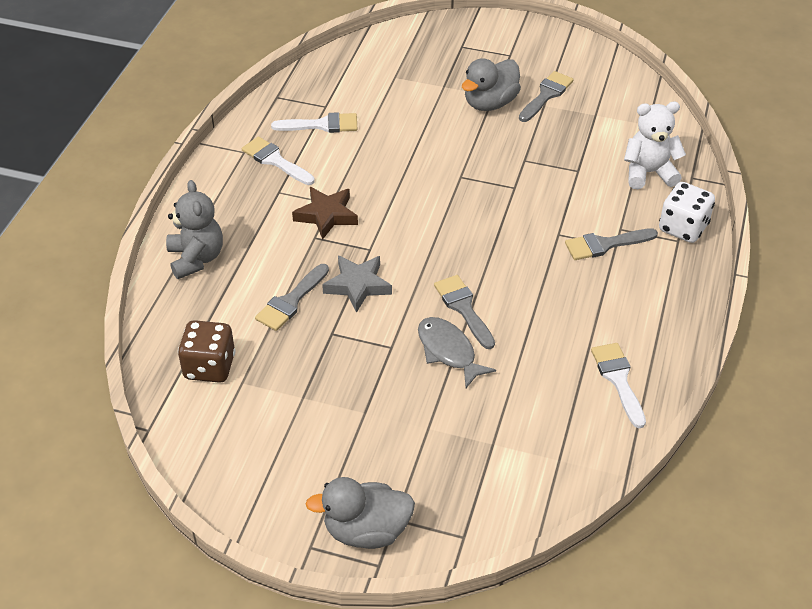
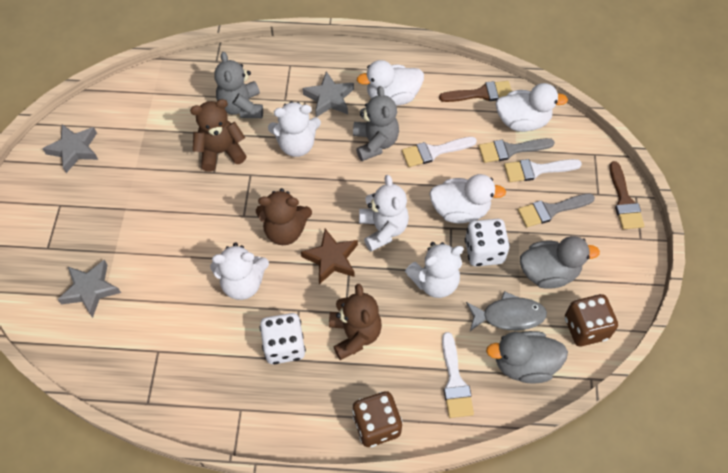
brown brush: none = 0 -> [439,81,512,102] [609,161,645,230] = 2
brown dice: [178,320,235,383] = 1 -> [352,391,403,447] [565,294,618,346] = 2
brown teddy bear: none = 0 -> [190,99,247,172] [256,188,312,245] [329,284,382,360] = 3
grey brush: [255,264,329,331] [434,275,495,349] [519,71,574,122] [565,228,658,260] = 4 -> [478,138,555,163] [518,193,595,227] = 2
grey star: [322,255,392,313] = 1 -> [42,124,98,173] [58,260,121,318] [302,71,354,117] = 3
grey teddy bear: [166,180,223,279] = 1 -> [214,52,263,118] [353,86,399,161] = 2
white dice: [659,182,715,243] = 1 -> [260,313,306,364] [465,219,510,266] = 2
white duck: none = 0 -> [357,60,424,106] [429,174,506,223] [496,83,568,132] = 3
white teddy bear: [624,102,686,189] = 1 -> [210,242,269,300] [268,101,321,157] [359,175,409,252] [405,242,464,298] = 4

